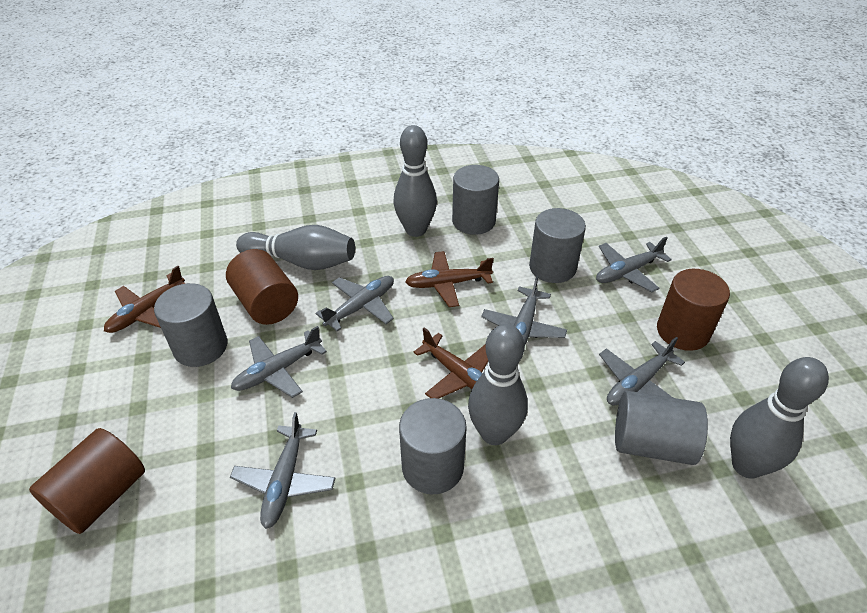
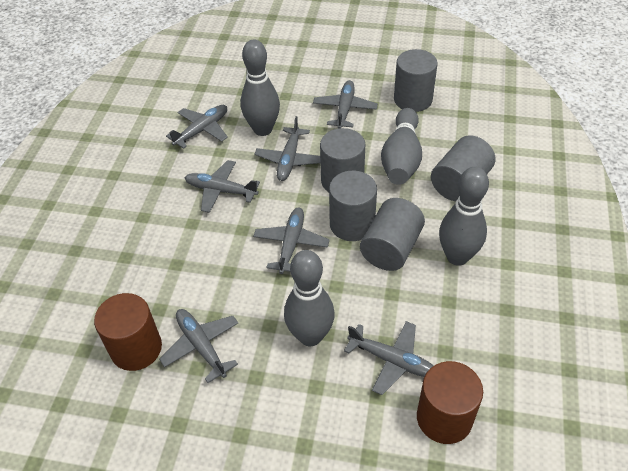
brown cylinder: [29,428,145,534] [226,249,298,325] [657,269,730,351] = 3 -> [94,293,162,371] [417,361,483,444] = 2
brown plane: [104,266,186,333] [405,251,494,307] [414,327,488,399] = 3 -> none = 0
grey plane: [230,412,335,529] [231,326,327,398] [316,276,394,332] [481,276,567,345] [596,237,672,292] [599,337,685,406] = 6 -> [159,309,238,383] [166,105,228,149] [185,160,260,213] [253,207,330,274] [255,116,321,181] [313,80,378,129] [344,321,434,395] = 7

